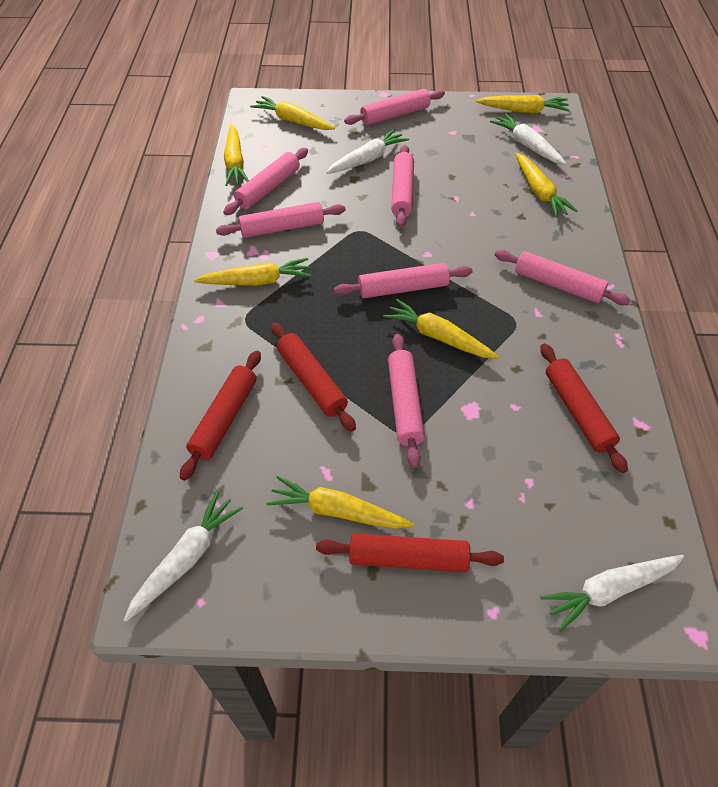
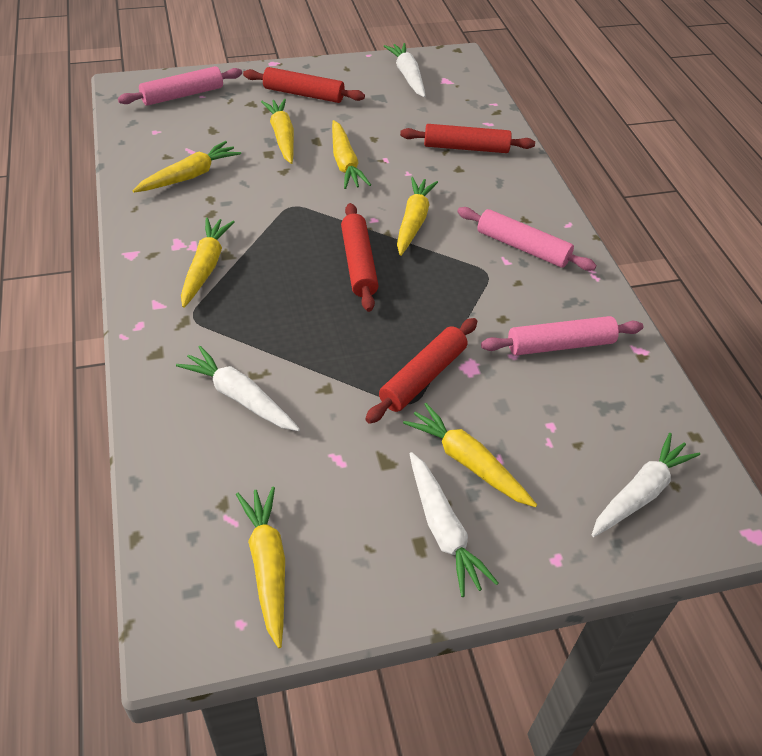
pink rolling pin: [216,202,346,238] [223,148,308,215] [334,263,472,298] [344,89,445,125] [388,334,425,468] [391,145,414,227] [495,250,631,305] = 7 -> [118,66,242,106] [457,207,596,271] [481,316,643,355] = 3

